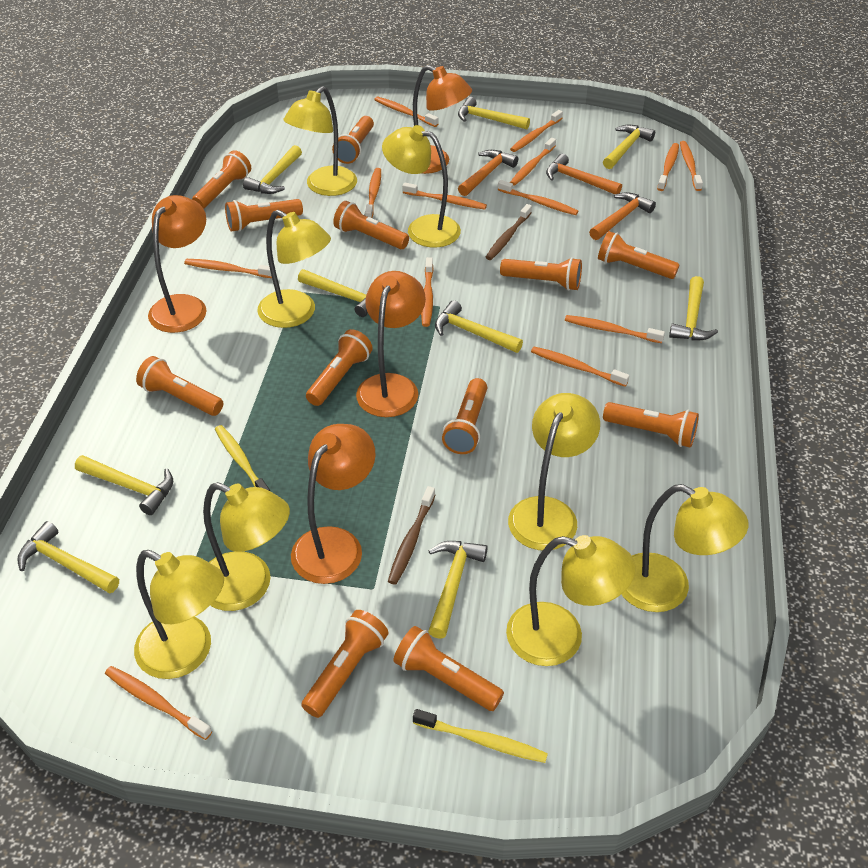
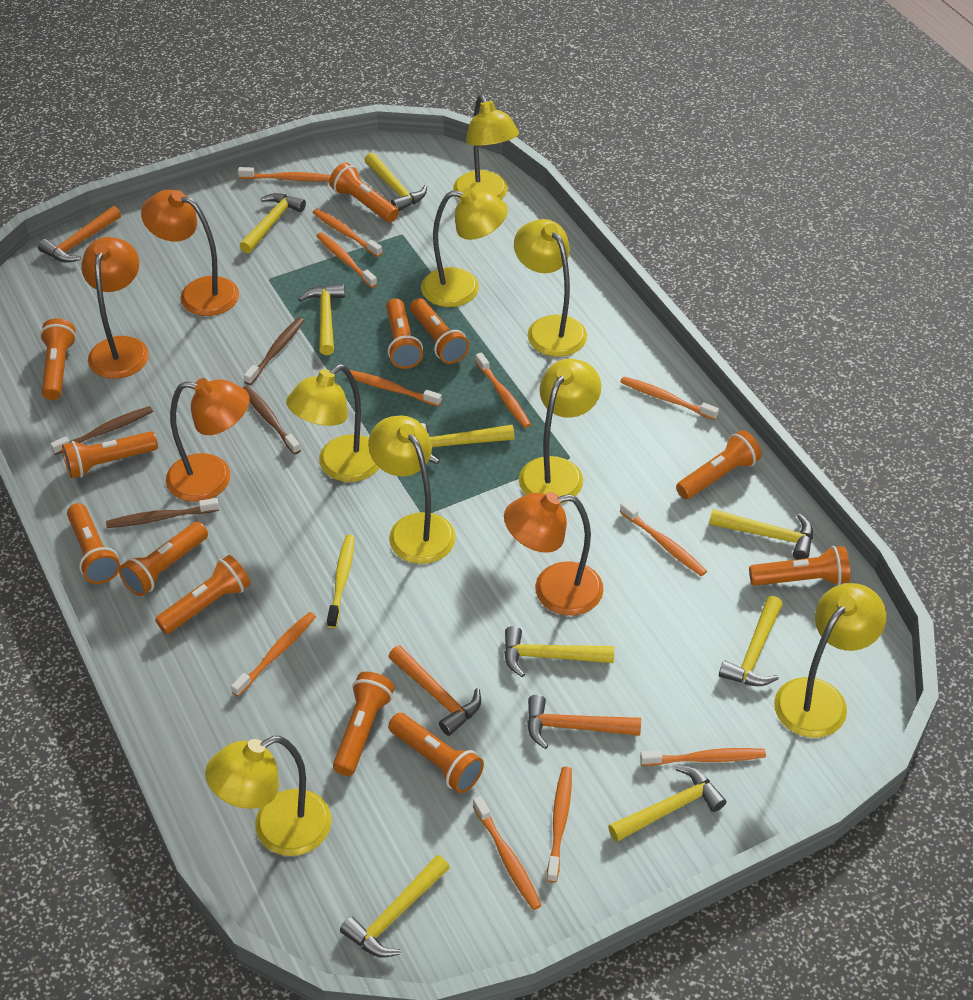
brown toothbrush: [388,486,435,585] [485,204,532,260] = 2 -> [50,406,153,455] [106,498,219,528] [243,386,301,454] [244,317,304,385] = 4
orange toothbrush: [105,666,212,740] [184,259,272,278] [365,168,381,218] [374,97,438,127] [402,182,487,210] [421,257,434,327] [498,180,578,215] [510,110,563,152] [510,138,556,186] [531,346,630,387] [565,315,665,343] [657,143,679,191] [680,141,703,191] = 13 -> [231,612,316,697] [238,167,331,181] [313,209,382,257] [317,232,377,288] [345,370,442,407] [473,796,542,910] [475,352,531,428] [547,767,572,883] [620,377,719,420] [620,501,707,576] [640,748,766,766] = 11
yellow toothbrush: [215,425,270,491] [413,709,548,763] = 2 -> [327,535,355,628] = 1

